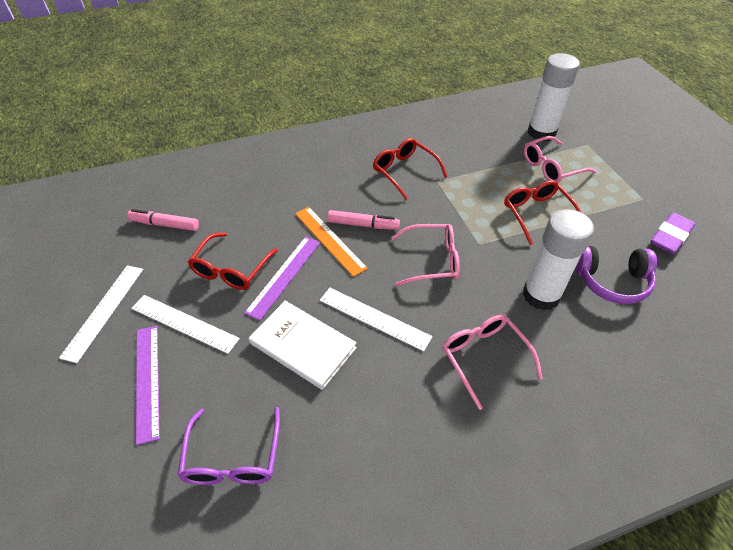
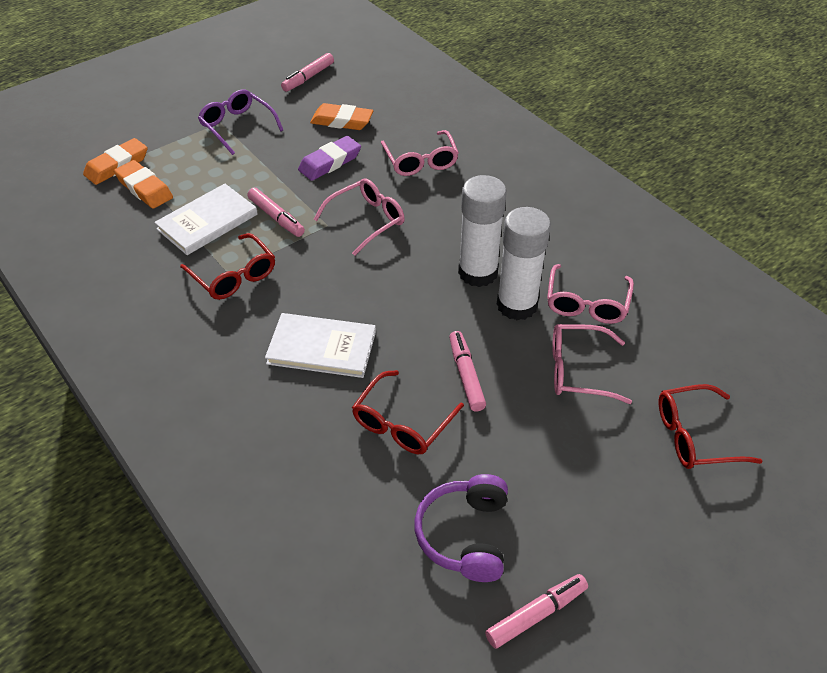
orange eraser: none = 0 -> [83,138,148,185] [114,160,173,209] [310,103,373,130] = 3
orange ruler: [295,207,368,277] = 1 -> none = 0
pink glasses: [391,224,460,286] [442,315,543,410] [524,136,596,183] = 3 -> [314,178,405,256] [381,130,459,176] [547,264,634,324] [552,324,632,404] = 4
pink marker: [127,209,199,231] [327,210,400,230] = 2 -> [247,188,305,237] [281,53,334,92] [449,331,486,412] [485,574,588,649] = 4
purple ruler: [136,326,160,445] [244,237,320,320] = 2 -> none = 0
white book: [249,301,357,390] = 1 -> [154,183,258,255] [265,313,376,378] = 2
white ruler: [59,265,143,363] [131,295,240,354] [320,288,433,351] = 3 -> none = 0

